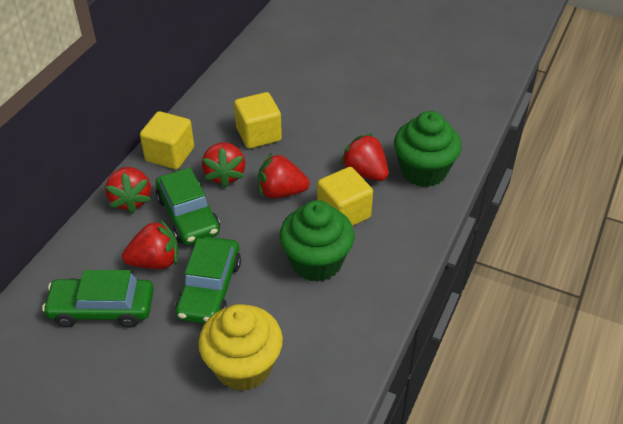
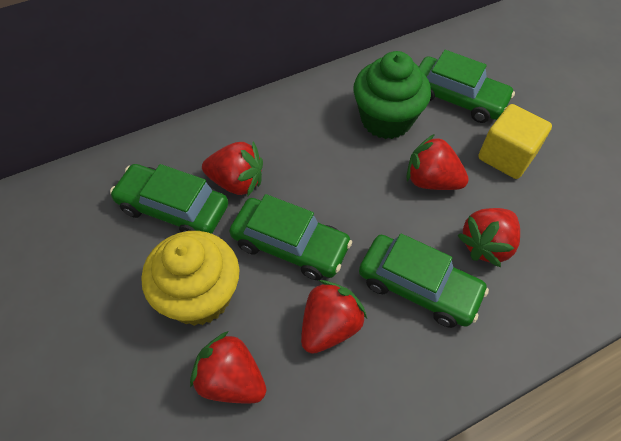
green car: [42,270,154,328] [156,168,220,245] [175,236,241,324] = 3 -> [110,164,228,234] [230,194,352,280] [359,233,489,328] [419,50,515,123] = 4
green cupcake: [279,200,354,282] [394,111,461,187] = 2 -> [353,51,431,139] = 1
yellow cube: [140,111,194,169] [234,92,282,149] [317,167,373,226] = 3 -> [478,104,552,179] = 1

